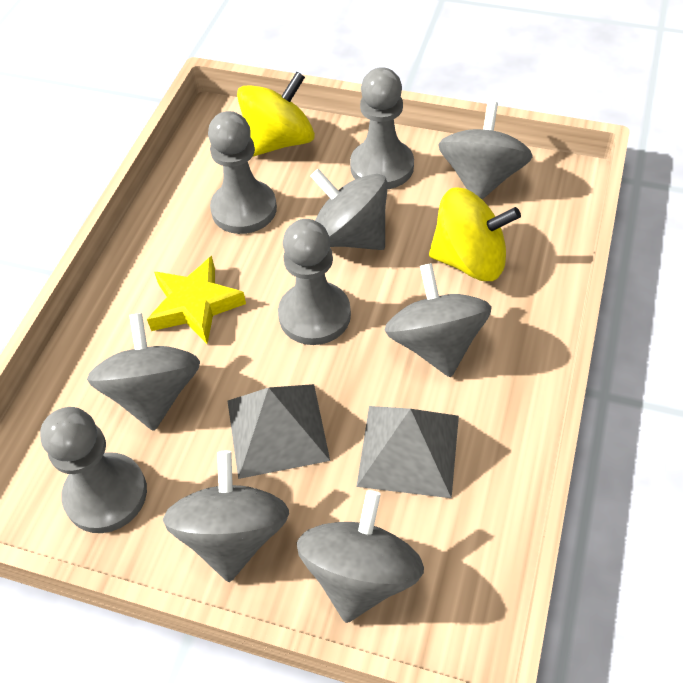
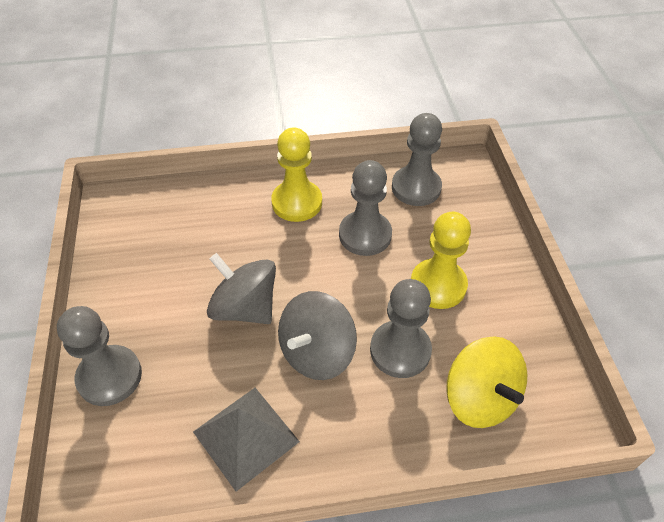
grey pyramid: [228,384,330,479] [356,406,459,498] = 2 -> [193,388,300,492] = 1
grey spinning top: [87,313,200,431] [163,451,289,582] [297,490,424,623] [310,169,388,250] [384,263,492,377] [438,101,533,200] = 6 -> [207,253,276,324] [278,291,357,380] = 2
yellow pawn: none = 0 -> [271,128,322,222] [411,212,471,309] = 2
yellow spinning top: [237,72,315,156] [429,187,521,281] = 2 -> [446,336,527,428] = 1
yellow star: [147,256,246,344] = 1 -> none = 0

